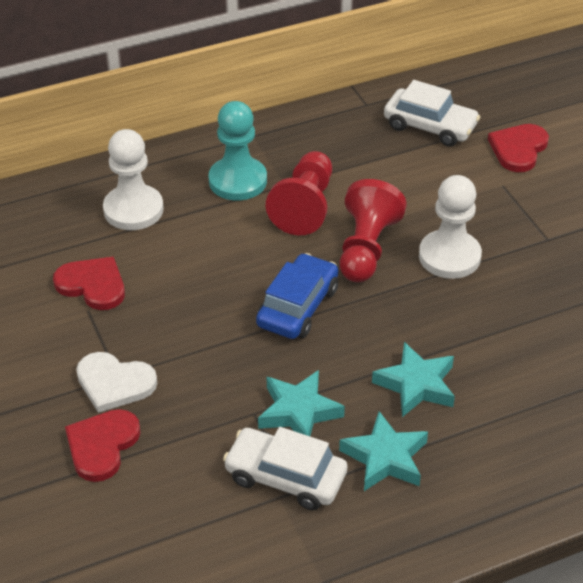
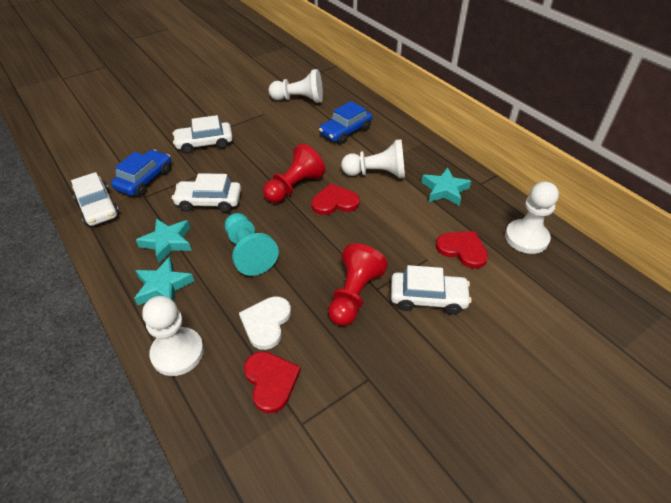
blue car: [256,253,338,339] = 1 -> [111,150,171,196] [319,101,372,144] = 2
white car: [223,427,348,510] [384,80,480,146] = 2 -> [71,172,119,226] [172,115,233,154] [172,173,241,212] [391,265,472,315] = 4
white pawn: [103,129,164,230] [419,175,482,279] = 2 -> [142,296,204,376] [268,69,323,103] [341,139,405,178] [505,181,559,254] = 4

